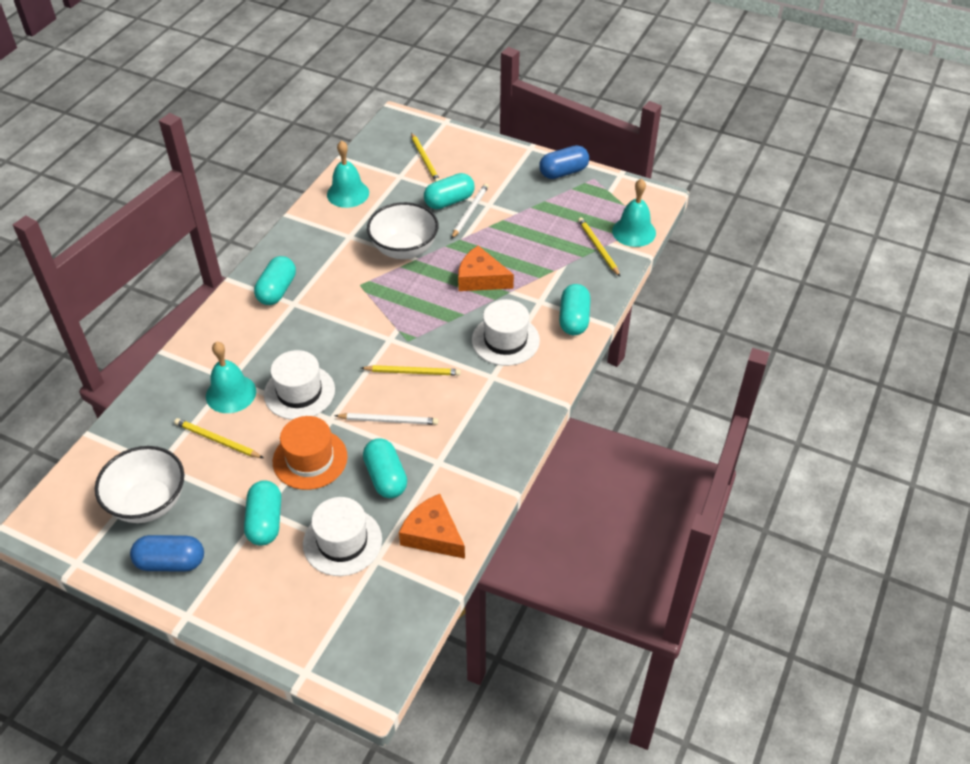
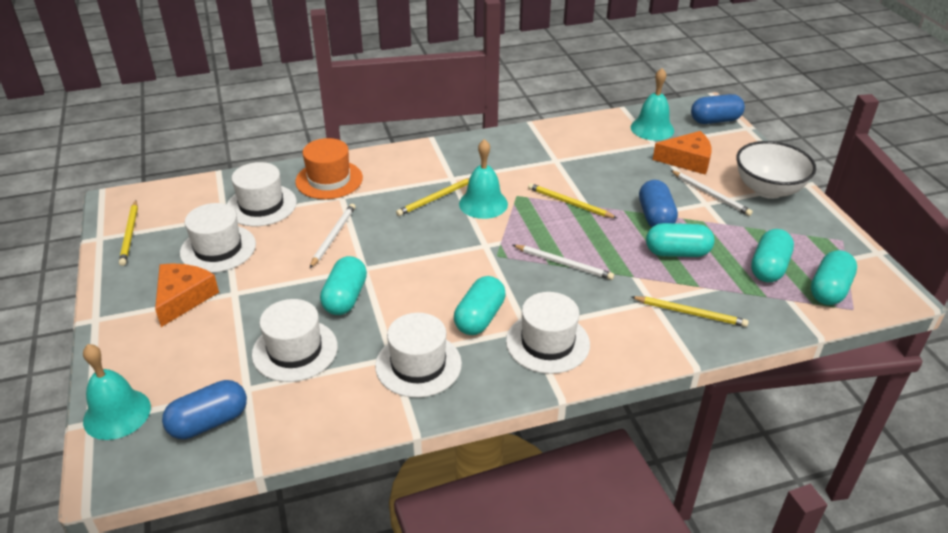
blue capsule: [130,535,204,572] [539,145,589,179] = 2 -> [162,380,247,439] [639,180,678,227] [691,94,745,124] = 3
white bowl: [95,446,184,523] [367,202,439,259] = 2 -> [736,141,816,199] = 1
white hat: [264,350,335,420] [303,497,382,576] [472,299,540,366] = 3 -> [180,203,256,273] [227,162,297,226] [252,299,338,382] [375,313,462,398] [506,292,590,374] = 5
white pencil: [334,413,438,425] [451,183,489,239] = 2 -> [310,204,355,268] [513,245,614,280] [670,170,753,216] = 3

